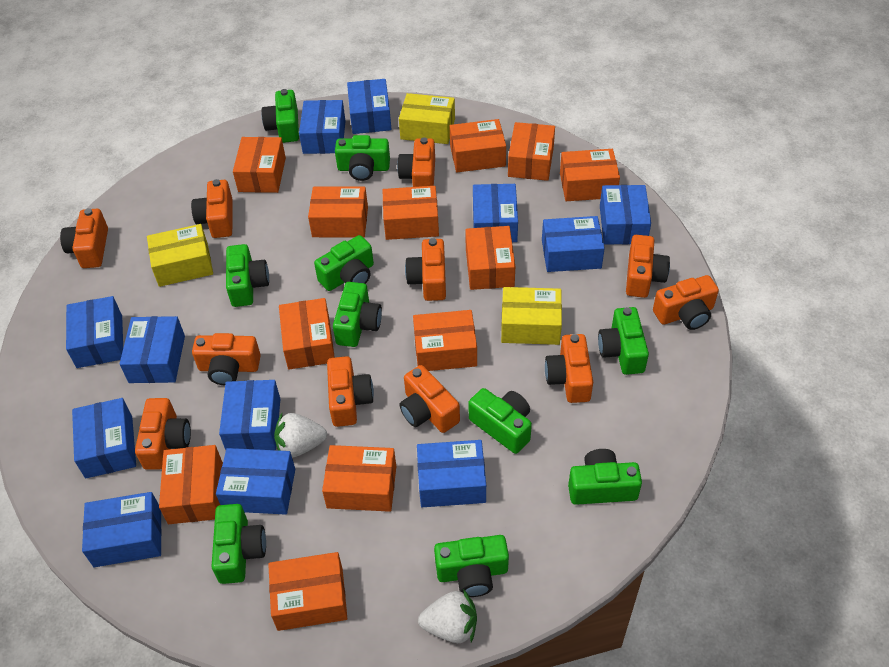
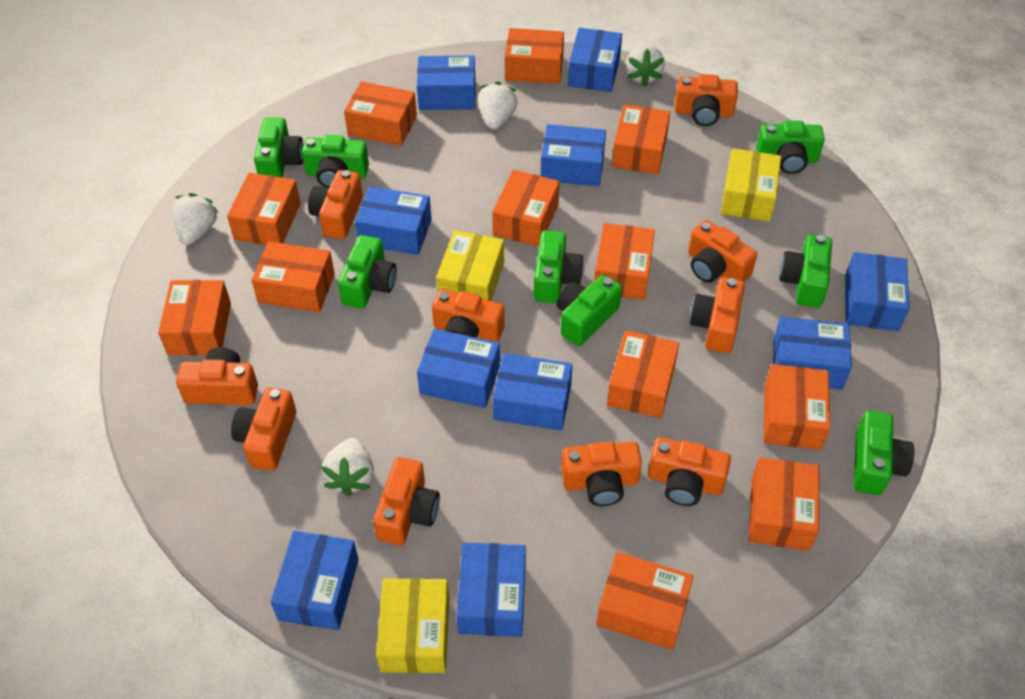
blue box: [66,296,123,368] [72,398,136,478] [82,492,162,567] [120,316,185,383] [216,448,295,515] [219,380,280,450] [299,100,346,154] [347,79,392,134] [417,440,486,507] [473,184,518,242] [542,216,605,272] [600,185,651,244] = 12 -> [271,531,359,630] [355,186,432,255] [417,56,476,110] [417,329,500,408] [456,543,526,637] [493,353,573,431] [541,124,606,186] [568,28,622,92] [773,317,852,390] [845,252,910,331] = 10
green camera: [211,504,266,584] [226,244,269,307] [262,89,299,143] [314,235,374,291] [333,282,382,347] [335,135,390,181] [434,535,509,597] [468,388,532,454] [568,449,642,505] [598,307,649,375] = 10 -> [254,117,304,177] [302,135,369,188] [338,235,397,308] [534,230,584,303] [556,274,622,346] [756,121,825,174] [779,234,832,308] [854,410,914,495] = 8
orange camera: [60,208,108,268] [135,398,191,470] [191,179,233,238] [192,333,261,385] [327,356,374,427] [397,137,435,187] [399,365,460,433] [405,238,446,301] [545,334,593,403] [626,235,670,298] [653,275,719,330] = 11 -> [176,347,258,405] [231,388,296,471] [308,170,363,239] [373,457,440,545] [432,289,505,342] [561,442,642,506] [648,437,731,506] [675,74,738,126] [688,220,757,283] [690,277,745,353] = 10
white strawberry: [274,413,327,458] [418,589,477,643] = 2 -> [172,193,219,245] [321,438,374,497] [477,82,518,130] [625,45,665,87] = 4

